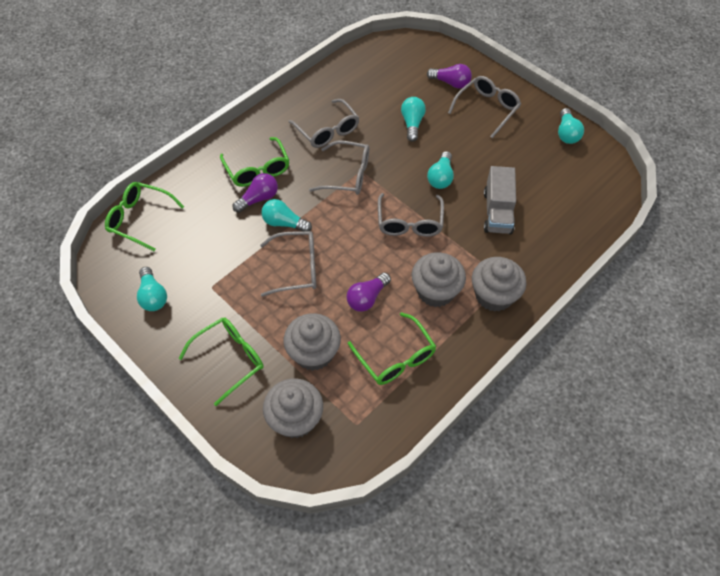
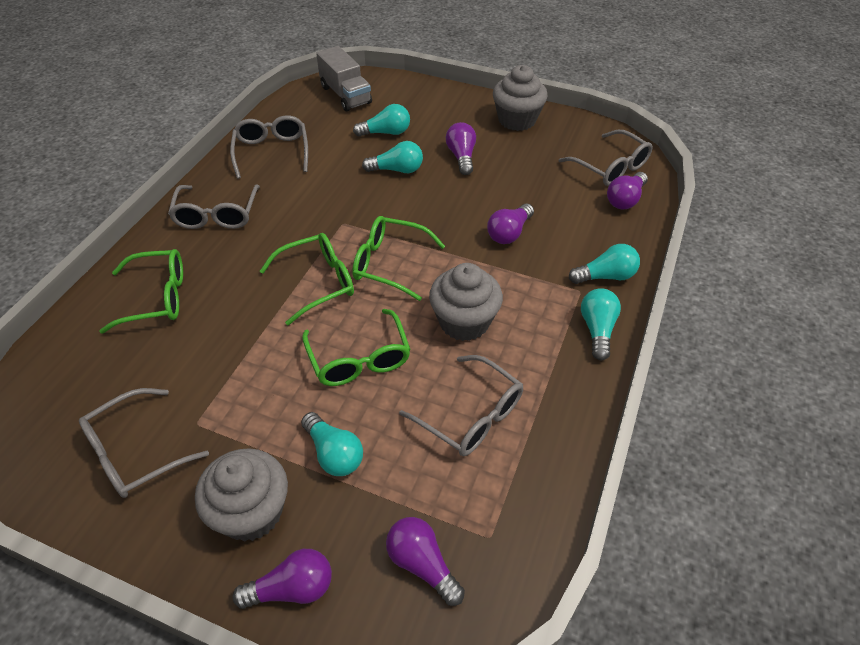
grey cupcake: [263,378,323,438] [283,313,341,371] [412,252,466,307] [472,257,527,312] = 4 -> [195,448,288,542] [429,263,503,341] [493,65,548,131] = 3
purple light bulb: [233,173,278,213] [346,272,391,312] [427,64,472,89] = 3 -> [233,549,332,609] [386,517,465,606] [446,122,476,175] [487,203,534,244] [607,172,648,209] = 5

